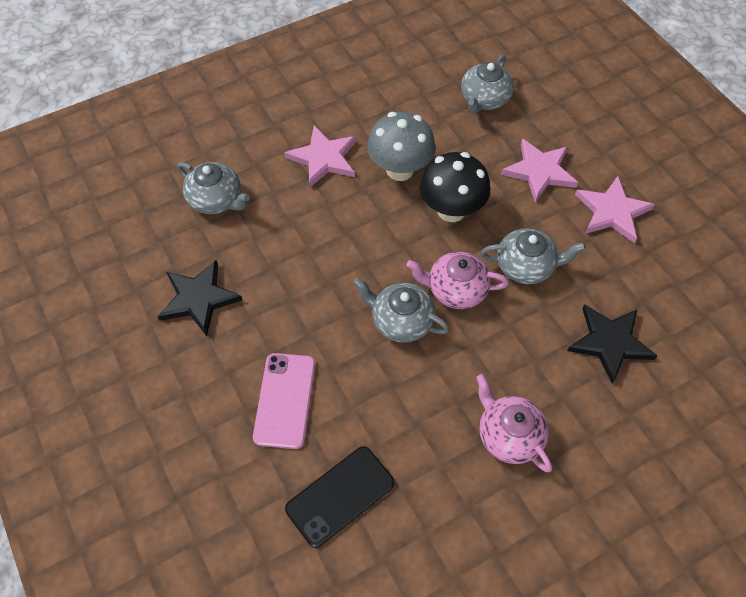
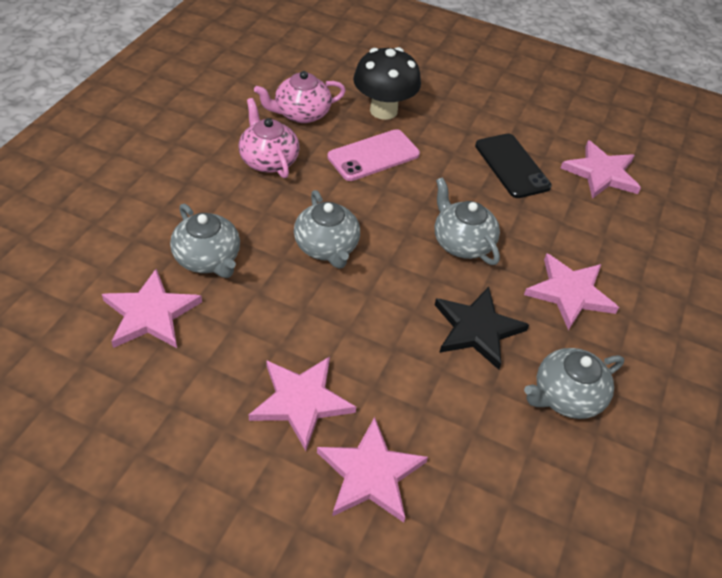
black star: [157,260,242,336] [567,304,657,384] = 2 -> [435,287,529,370] = 1
grey mushroom: [367,112,436,181] = 1 -> none = 0
pink star: [284,125,357,187] [501,139,578,202] [575,176,655,243] = 3 -> [102,269,202,348] [249,356,356,451] [317,417,428,523] [524,253,619,330] [561,140,641,199] = 5

